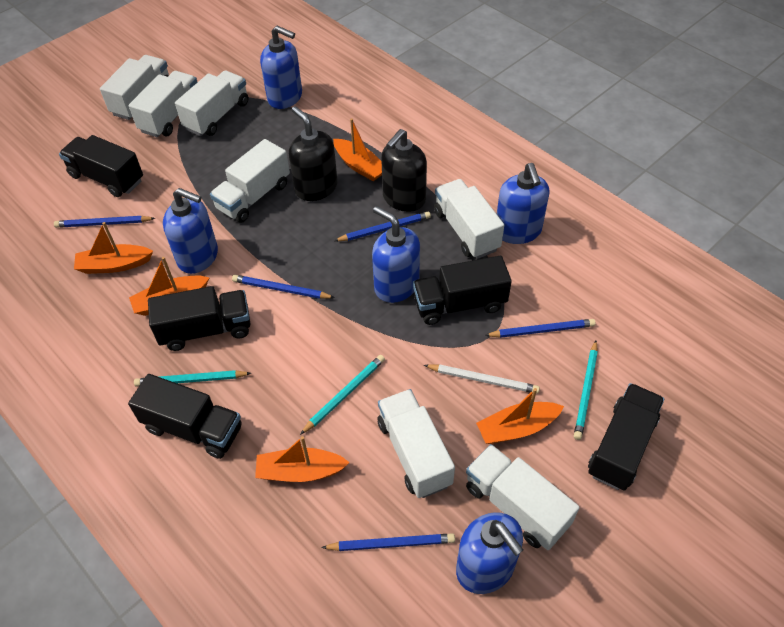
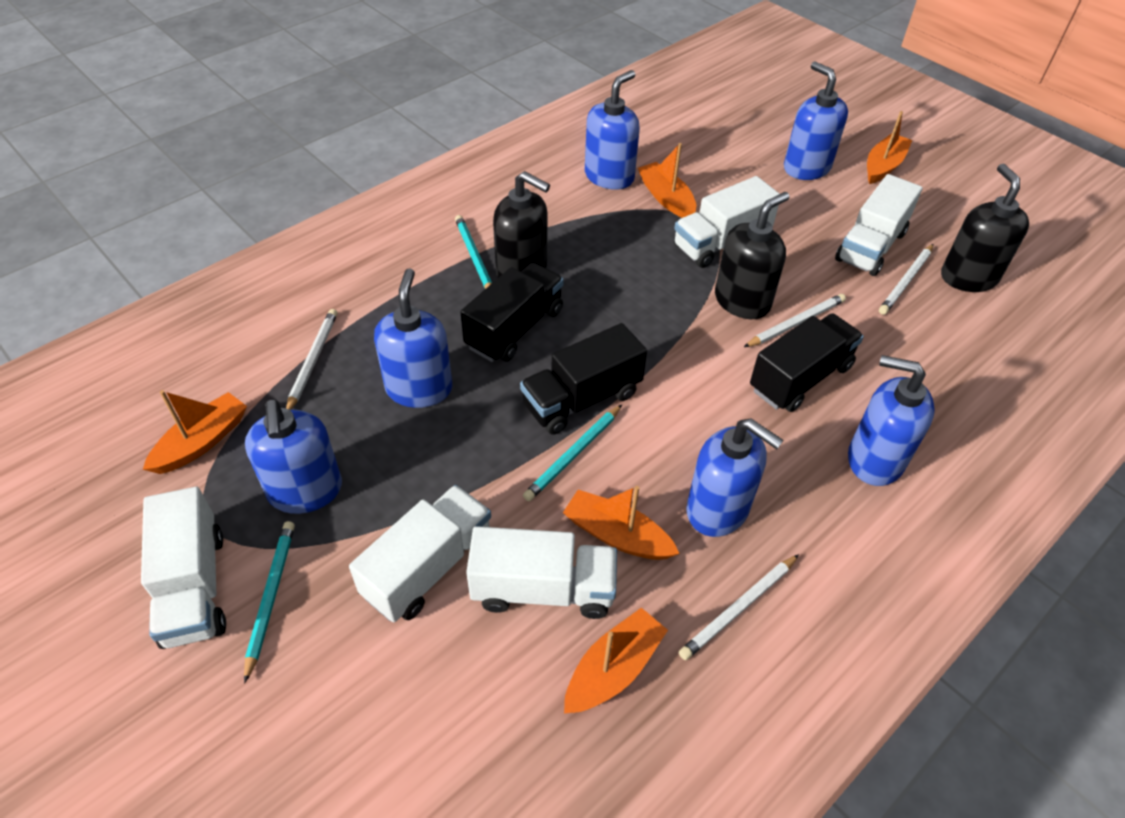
black soap dispenser: [289,106,338,201] [381,129,427,212] = 2 -> [493,171,550,278] [715,192,790,319] [941,164,1029,292] = 3
black truck: [59,135,143,197] [128,374,242,459] [148,286,251,351] [413,256,512,325] [588,383,664,490] = 5 -> [461,263,564,362] [520,323,647,435] [750,313,864,412] = 3
blue pencil: [54,216,155,228] [232,275,335,299] [321,533,455,551] [334,212,431,241] [485,319,596,338] = 5 -> none = 0
blue soap dispenser: [163,188,218,274] [260,26,302,109] [372,206,420,303] [456,512,523,594] [497,163,549,244] = 5 -> [245,399,342,514] [374,268,452,408] [585,70,640,190] [686,418,784,537] [784,61,848,180] [848,355,935,486] = 6
white pencil: [424,364,540,394] = 1 -> [286,309,338,409] [679,554,799,660] [744,294,846,347] [879,244,933,315] = 4
white truck: [100,55,169,120] [129,71,197,138] [175,71,248,136] [210,139,290,223] [377,389,455,498] [434,179,504,259] [466,444,580,550] = 7 -> [141,487,226,649] [349,485,491,623] [466,526,617,619] [674,176,780,268] [835,174,923,276] = 5

